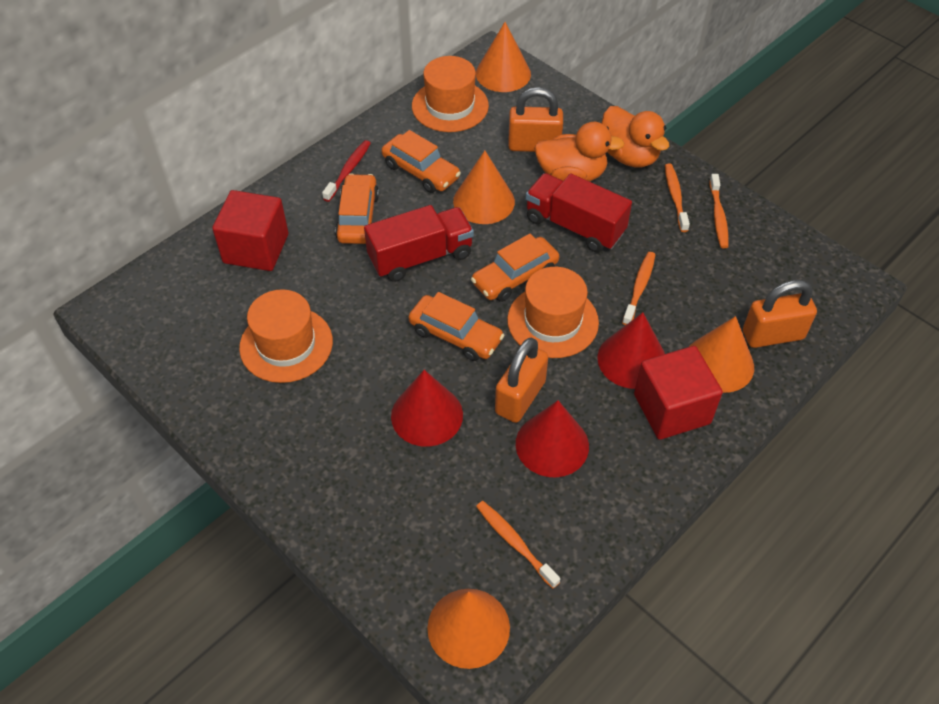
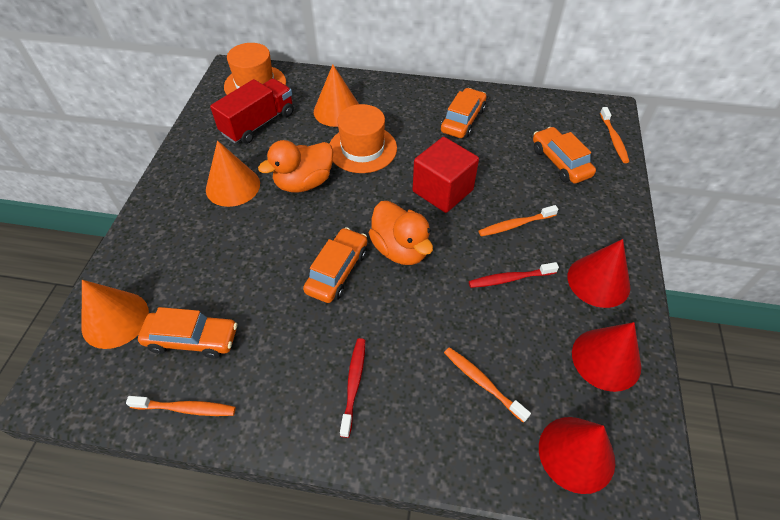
orange cone: [427,589,510,669] [453,151,515,224] [476,22,531,92] [689,316,754,393] = 4 -> [82,280,149,349] [206,141,260,207] [314,65,359,127] = 3
orange hat: [239,289,333,383] [412,56,489,132] [507,267,599,358] = 3 -> [224,43,286,95] [330,104,397,173] = 2
orange padlock: [495,338,548,423] [508,87,563,152] [743,280,817,348] = 3 -> none = 0
red cube: [212,190,288,271] [634,346,723,440] = 2 -> [413,137,479,213] = 1
red toothbrush: [322,140,371,202] = 1 -> [340,338,365,438] [469,262,559,288] = 2
red truck: [364,205,474,282] [526,173,632,252] = 2 -> [210,78,294,144] = 1

